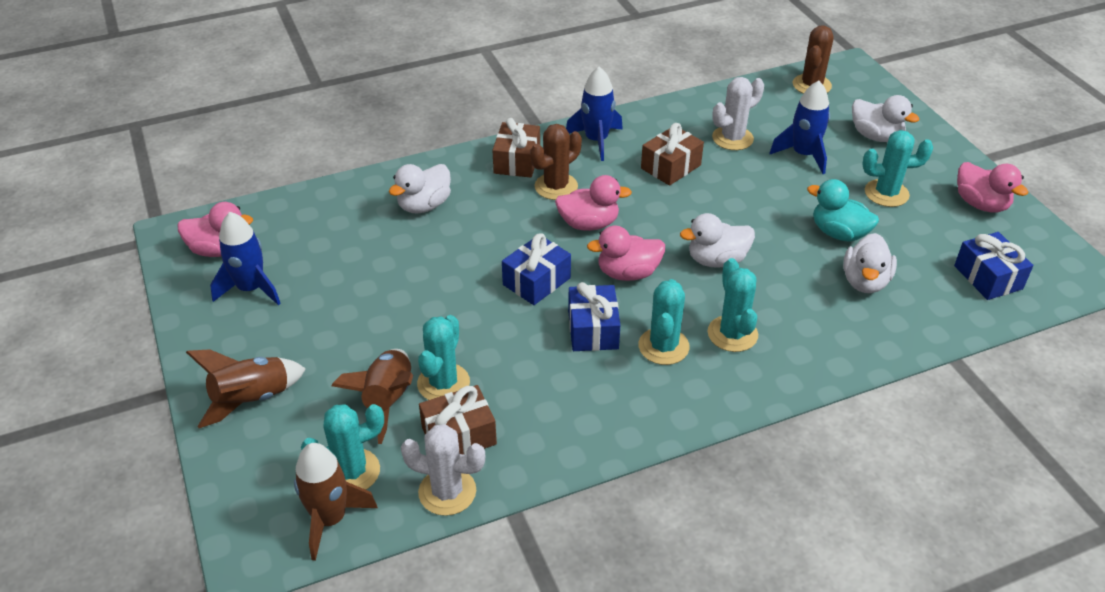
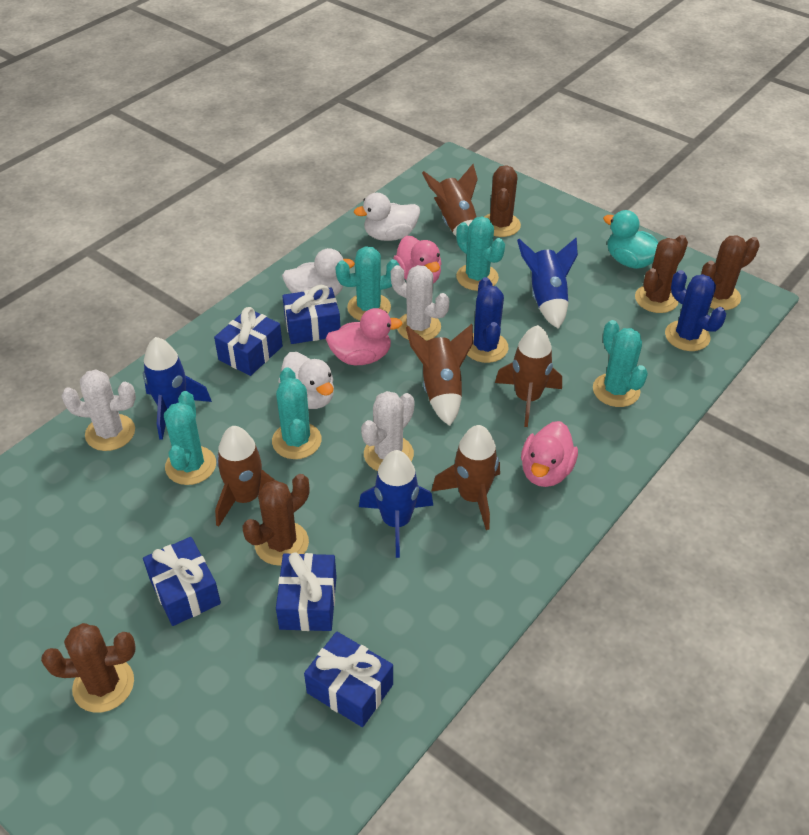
blue cactus: none = 0 -> [467,277,509,363] [665,270,726,351] = 2
blue gift: [502,234,571,305] [568,282,620,351] [954,232,1033,300] = 3 -> [143,537,221,626] [214,307,283,376] [276,552,336,631] [282,285,340,344] [304,632,393,727] = 5
brown cactus: [530,124,582,200] [792,25,833,94] = 2 -> [41,623,136,713] [243,474,309,566] [484,165,521,237] [635,235,688,313] [701,235,760,310] = 5
brown gift: [419,385,497,455] [492,118,540,178] [641,123,704,186] = 3 -> none = 0
brown rocket: [186,349,306,428] [294,443,378,561] [331,349,413,444] = 3 -> [215,426,275,527] [406,324,473,426] [422,164,478,236] [431,425,500,530] [495,325,562,427] = 5
pink duck: [178,202,253,257] [555,175,632,231] [587,225,665,281] [957,162,1028,213] = 4 -> [326,308,403,365] [393,235,442,283] [521,421,578,487] = 3
white cactus: [401,424,485,516] [712,77,764,150] = 2 -> [61,370,136,451] [361,391,414,471] [391,265,449,341] = 3
white duck: [389,164,451,214] [680,213,755,268] [843,233,897,293] [852,95,919,142] = 4 -> [278,352,334,409] [282,248,355,296] [354,193,420,241] = 3

